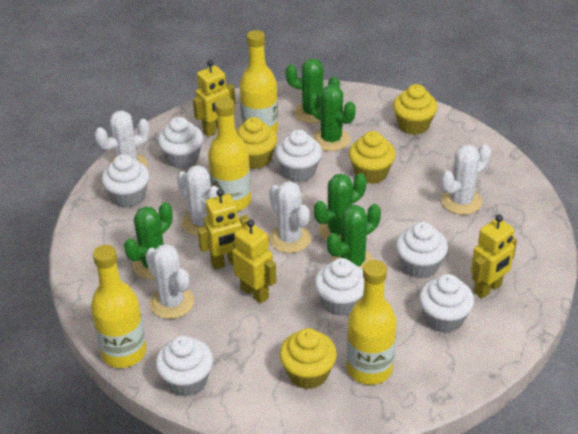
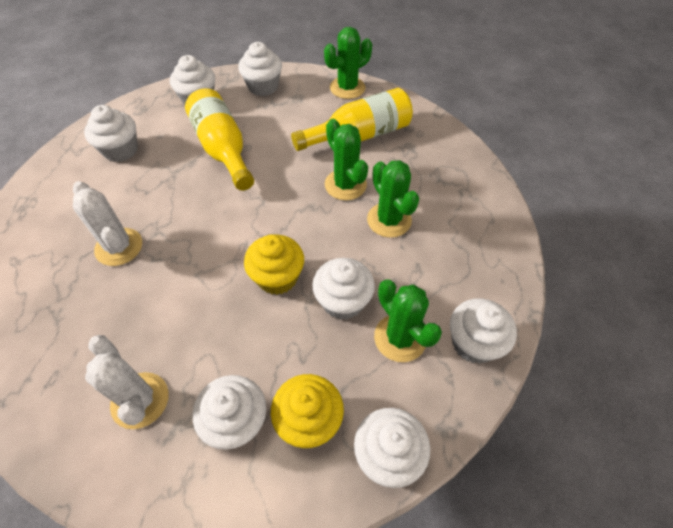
green cactus: [124,202,173,279] [285,58,340,124] [309,85,356,151] [314,173,366,242] [327,204,381,270] = 5 -> [324,27,372,99] [325,119,368,200] [367,160,419,238] [374,280,442,362] = 4
white cactus: [94,111,150,168] [145,244,194,319] [177,165,218,236] [269,181,311,253] [441,144,491,215] = 5 -> [73,181,142,266] [85,335,169,429] = 2
yellow bottle: [91,245,146,368] [208,97,251,211] [240,30,278,133] [347,260,397,385] = 4 -> [185,88,254,191] [291,88,413,151] = 2
yellow cupcake: [236,117,277,169] [279,328,337,389] [349,131,396,184] [393,84,438,135] = 4 -> [244,234,304,295] [271,374,344,448] = 2
yellow robot: [193,60,236,137] [197,189,249,270] [232,220,277,303] [471,214,517,298] = 4 -> none = 0

